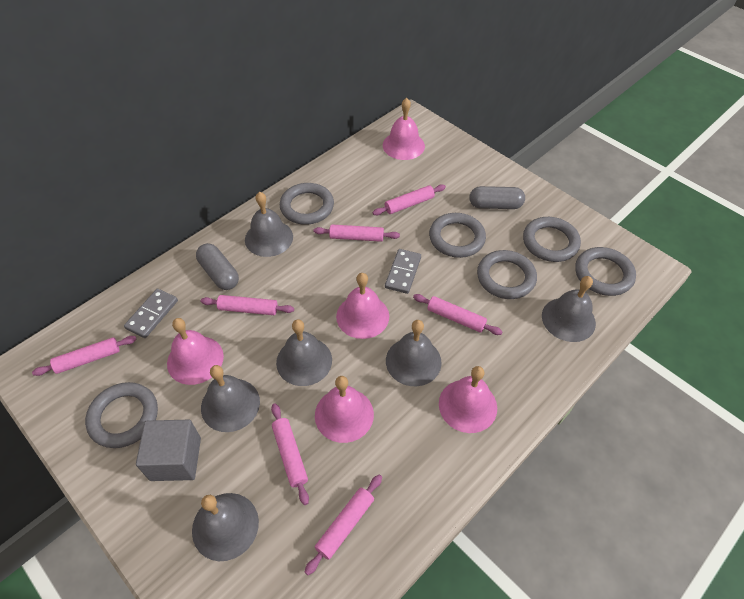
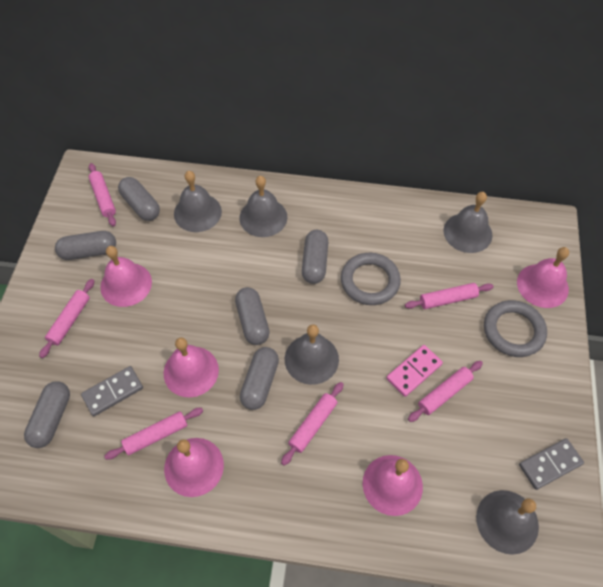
grey bell: [192,493,259,561] [201,365,260,432] [245,192,293,257] [276,319,332,386] [386,320,442,386] [542,276,596,342] = 6 -> [174,171,222,232] [240,176,287,237] [285,324,339,385] [444,192,492,253] [476,490,539,555] = 5
grey capsule: [196,243,239,290] [469,186,525,209] = 2 -> [24,381,70,448] [55,231,116,260] [118,177,160,221] [235,287,270,345] [240,347,279,410] [302,230,328,284] = 6
grey cube: [136,420,201,481] = 1 -> none = 0
grey ring: [85,382,158,448] [280,183,334,225] [429,213,486,258] [477,250,537,299] [523,217,581,262] [575,247,636,296] = 6 -> [341,253,401,305] [484,300,547,357] = 2
pink domino: none = 0 -> [386,345,443,397] = 1
pink rolling pin: [32,336,137,376] [201,295,294,315] [271,403,309,505] [305,475,382,575] [314,224,400,242] [372,185,446,215] [413,294,503,335] = 7 -> [39,279,94,358] [89,163,116,226] [104,408,203,460] [281,382,344,466] [405,283,493,309] [408,361,483,422] = 6

